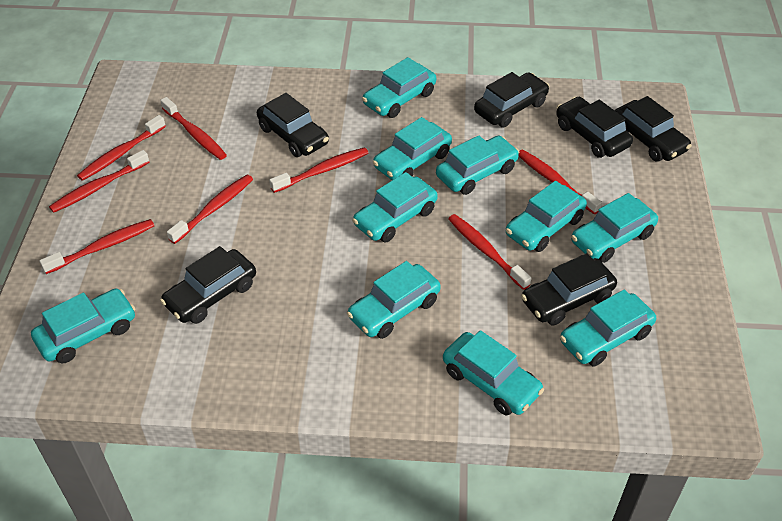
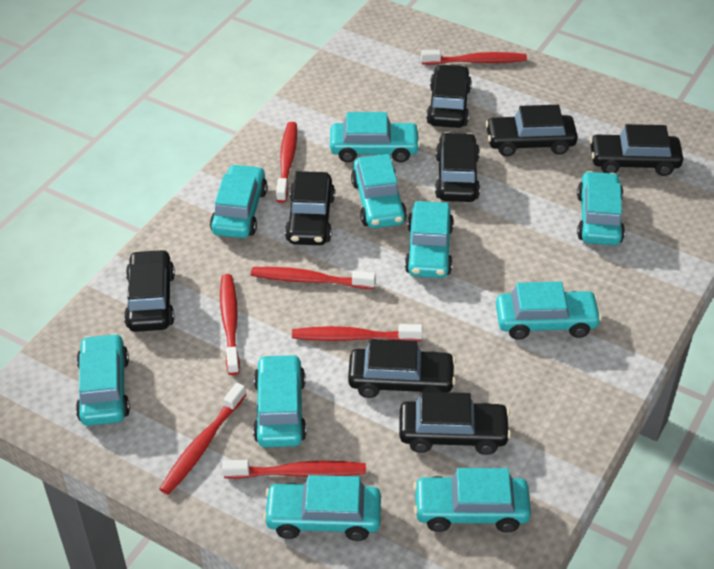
black car: [160,246,256,324] [257,93,329,157] [474,72,549,127] [521,253,617,326] [556,97,633,158] [615,96,692,162] = 6 -> [124,249,175,332] [285,171,335,245] [348,339,456,398] [399,392,511,455] [426,64,472,128] [435,132,480,202] [485,105,578,156] [589,124,683,176] = 8
red toothbrush: [39,219,154,274] [49,150,149,213] [77,115,166,181] [160,97,227,160] [167,175,253,244] [269,147,368,193] [448,214,531,290] [519,149,602,214] = 8 -> [160,383,246,495] [220,274,240,375] [222,460,366,479] [251,267,376,289] [276,122,297,203] [292,324,423,341] [421,50,527,65] = 7

